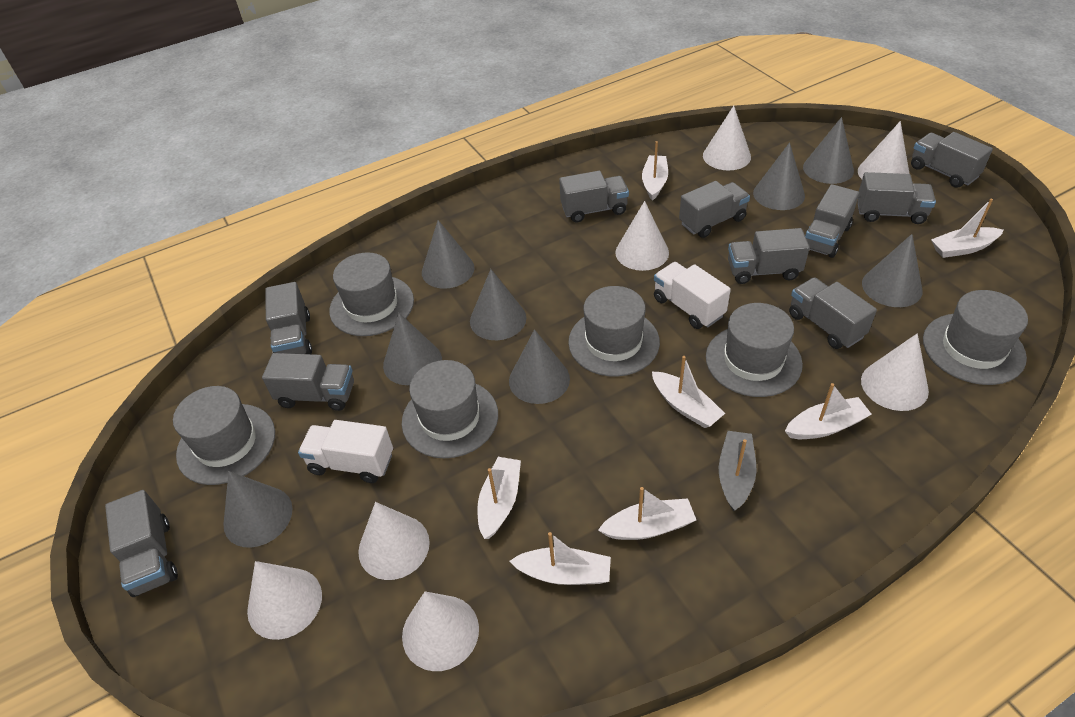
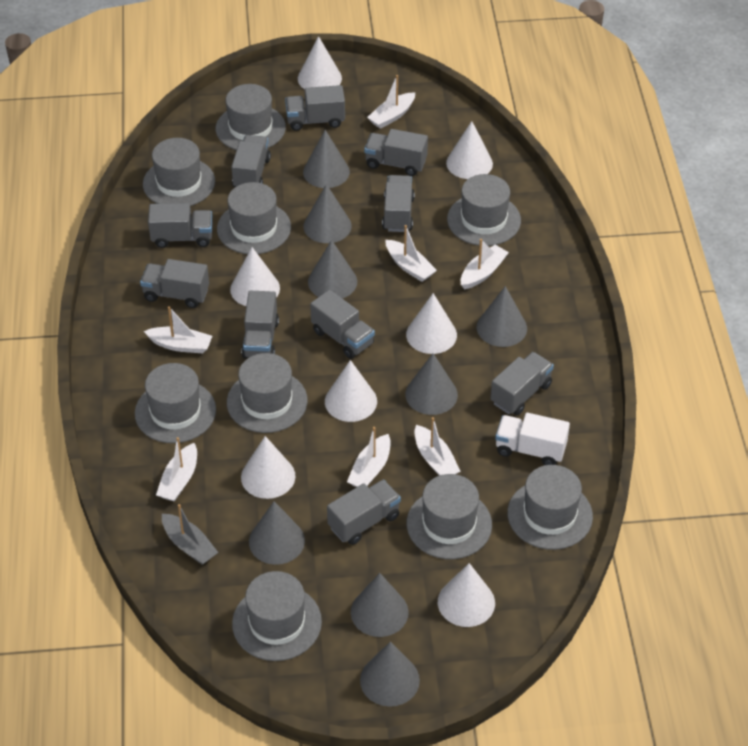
grey hat: [173,386,275,485] [329,252,414,336] [402,360,498,458] [568,286,660,377] [706,303,803,397] [923,290,1028,385] = 6 -> [135,363,216,443] [143,138,215,206] [216,84,286,150] [217,182,291,254] [227,353,308,433] [232,571,322,661] [407,474,492,559] [447,174,521,246] [507,465,593,550] = 9
white truck: [298,420,393,483] [654,262,731,329] = 2 -> [495,413,570,465] = 1

